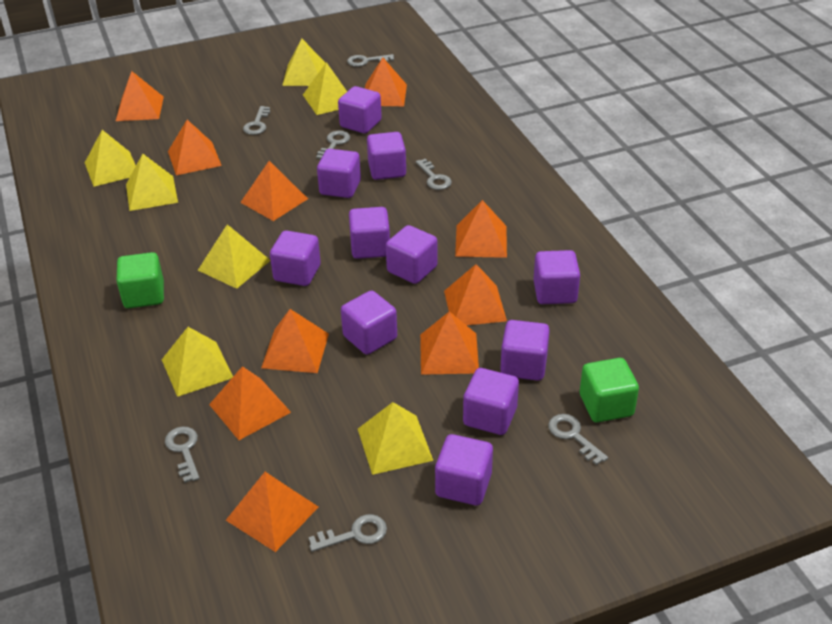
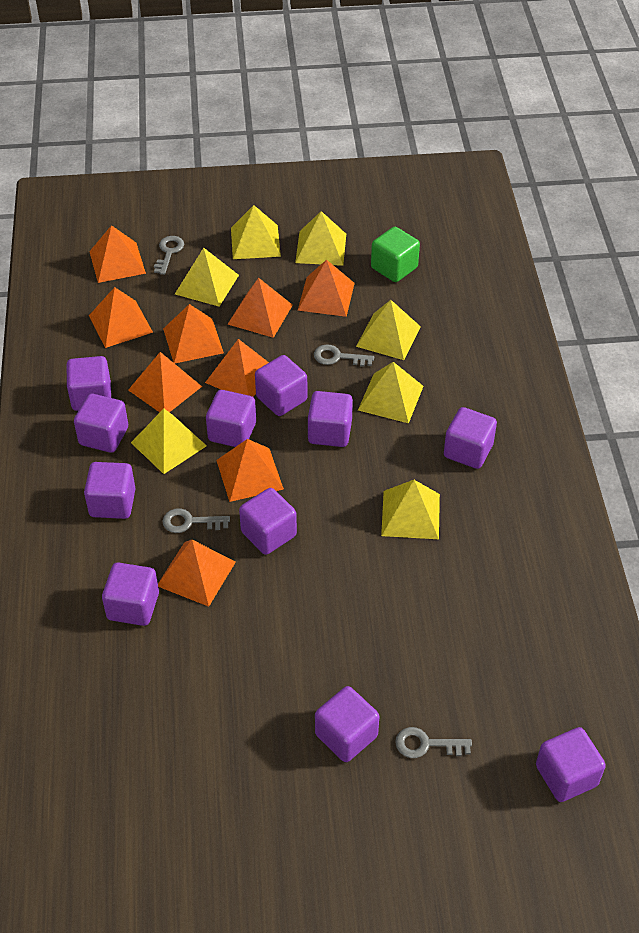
green cube: [116,252,164,308] [580,358,639,422] = 2 -> [371,227,420,282] = 1
grey key: [165,426,200,483] [243,106,270,135] [309,514,387,552] [316,131,350,159] [347,54,394,67] [416,159,452,190] [548,414,608,465] = 7 -> [154,236,184,275] [163,508,230,533] [314,344,374,367] [395,727,472,758] = 4
orange pyramid: [116,71,164,121] [168,120,222,175] [209,366,291,440] [226,472,319,552] [240,161,308,221] [261,309,329,373] [365,57,407,106] [420,311,479,375] [444,264,507,325] [455,200,507,258] = 10 -> [89,225,146,283] [89,287,153,348] [128,352,202,412] [158,540,236,607] [163,304,224,364] [205,339,269,397] [216,439,284,502] [228,278,293,338] [298,260,355,317] = 9

